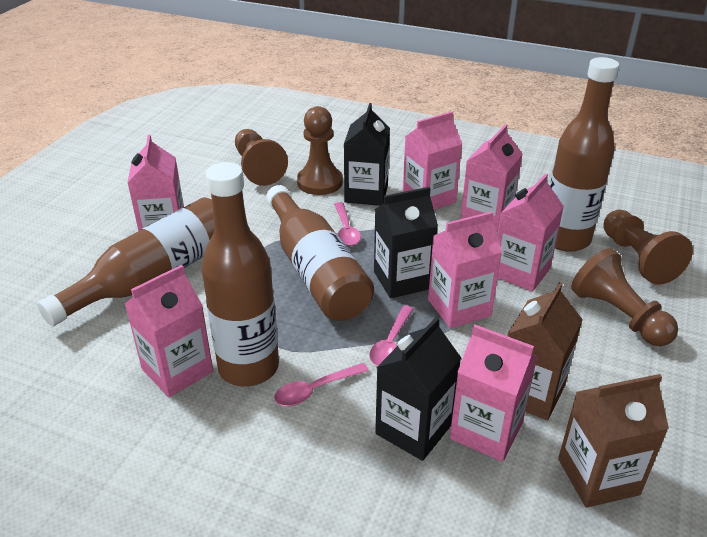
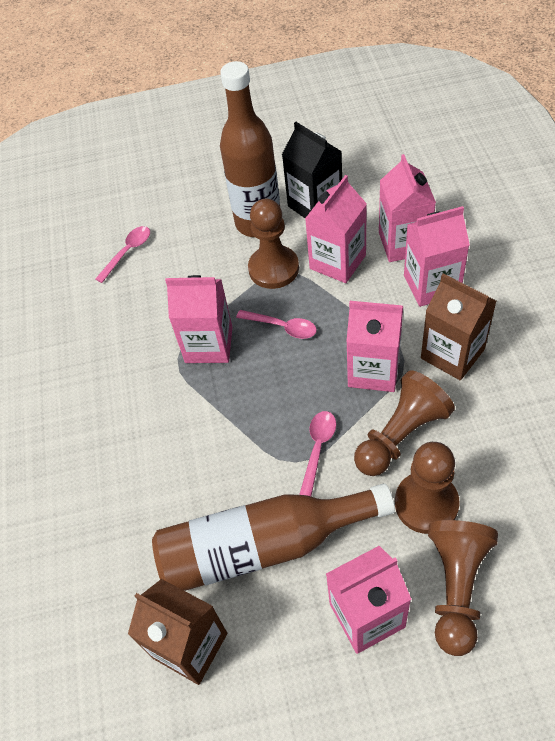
black carton: [344,103,390,206] [374,187,438,298] [375,317,461,461] = 3 -> [282,122,342,218] = 1
brown bottle: [37,197,214,326] [201,162,279,386] [266,185,374,321] [550,57,619,252] = 4 -> [152,484,395,591] [220,61,280,237] = 2
pink carton: [125,265,213,397] [127,135,184,231] [403,111,462,210] [428,211,502,328] [450,324,538,462] [460,124,523,233] [497,174,564,292] = 7 -> [165,275,233,363] [305,175,367,283] [326,546,411,654] [346,301,403,392] [379,154,436,262] [404,206,470,307] = 6

